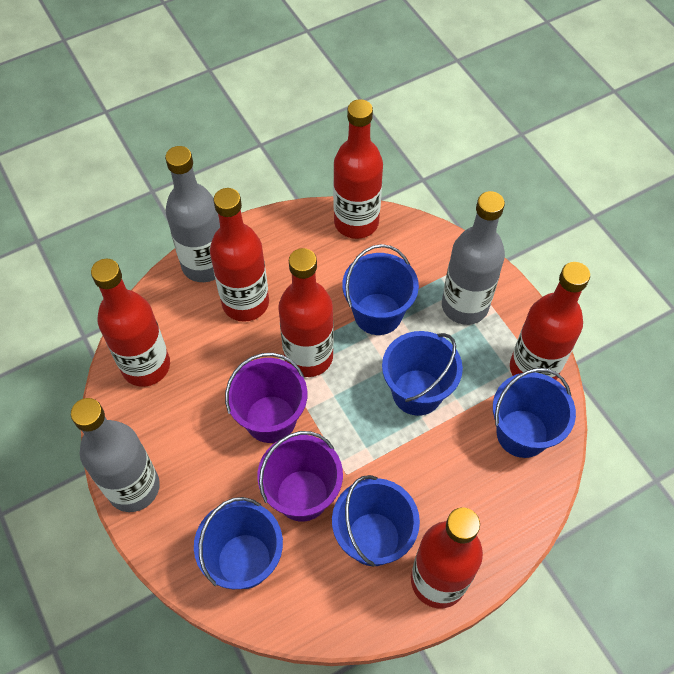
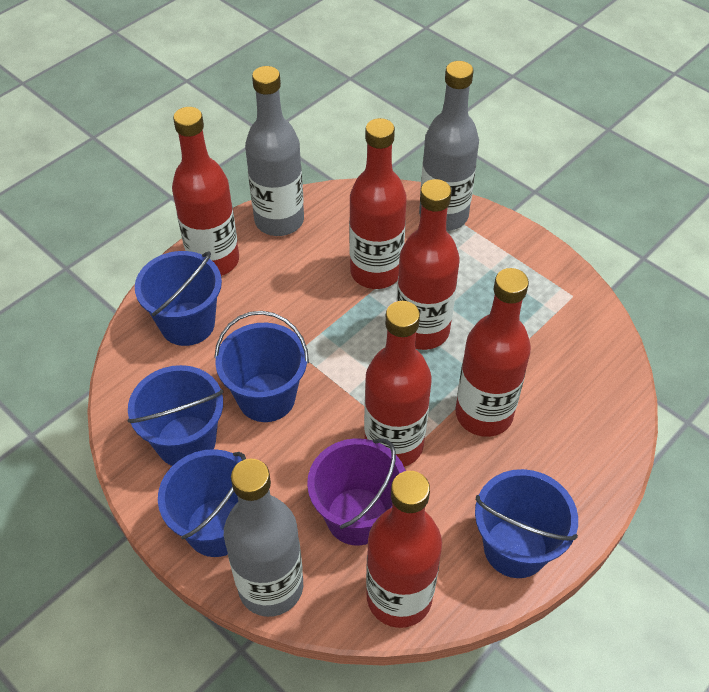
purple bucket: [225,353,307,443] [257,431,343,522] = 2 -> [307,438,406,546] = 1

